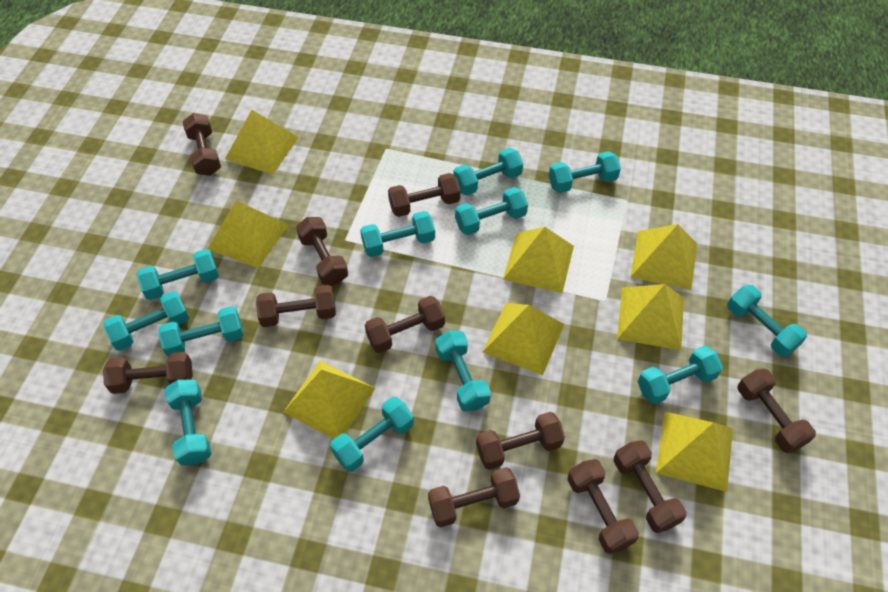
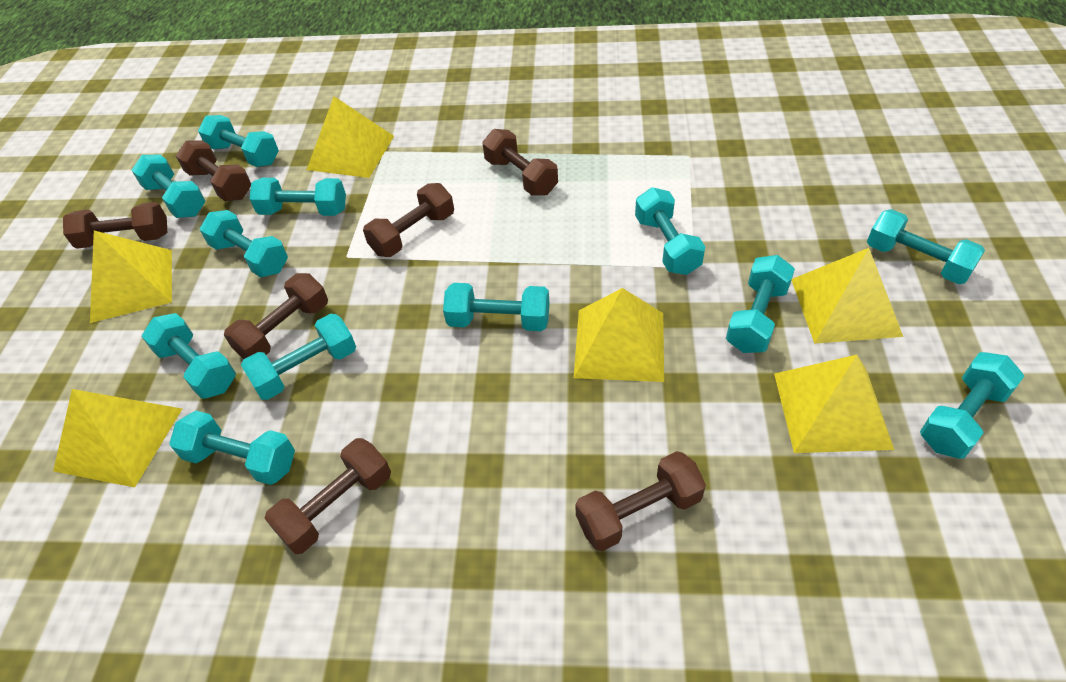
brown dumbbell: [103,352,193,394] [182,113,221,176] [256,285,336,327] [296,217,348,285] [365,296,445,353] [388,173,460,217] [428,467,520,527] [476,412,565,470] [567,459,639,554] [613,440,687,533] [737,369,816,453] = 11 -> [63,202,167,249] [176,140,251,201] [224,273,328,359] [264,438,391,554] [363,183,454,257] [482,129,558,195] [575,451,706,551] = 7
yellow pyramid: [208,200,288,268] [225,110,299,175] [283,360,375,439] [483,303,564,375] [503,227,574,293] [617,284,684,350] [630,224,697,290] [656,412,733,492] = 8 -> [53,389,182,487] [90,231,172,323] [307,96,394,178] [574,288,664,382] [774,355,894,453] [791,248,903,344] = 6

